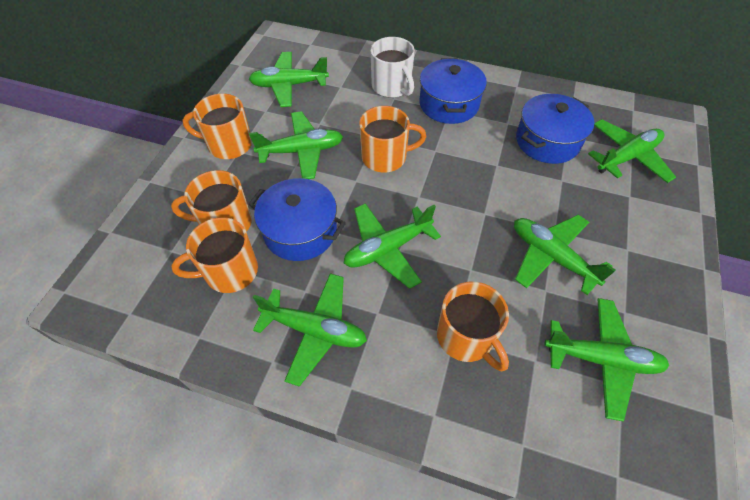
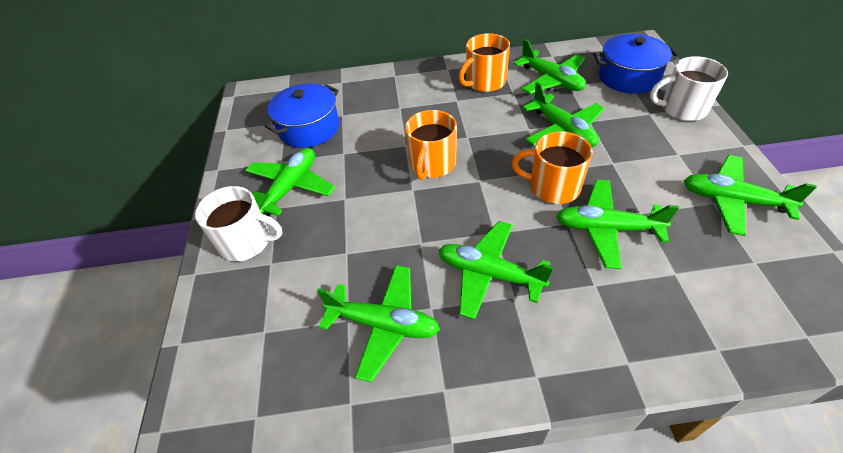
blue pot: [248,178,346,261] [419,58,487,124] [516,94,594,164] = 3 -> [265,84,339,148] [593,34,679,94] = 2
orange mug: [171,170,252,232] [171,217,258,293] [182,94,252,159] [359,106,426,172] [437,282,509,371] = 5 -> [405,110,457,180] [459,33,510,92] [512,131,593,204] = 3
white mug: [370,37,415,98] = 1 -> [195,186,282,261] [650,56,728,121] = 2

